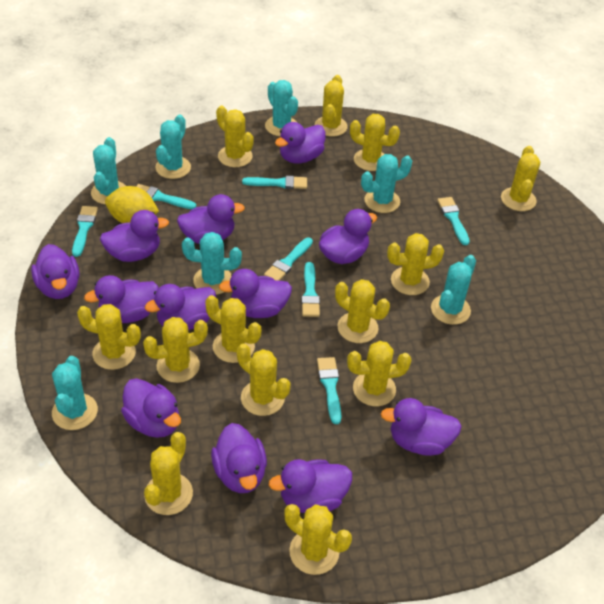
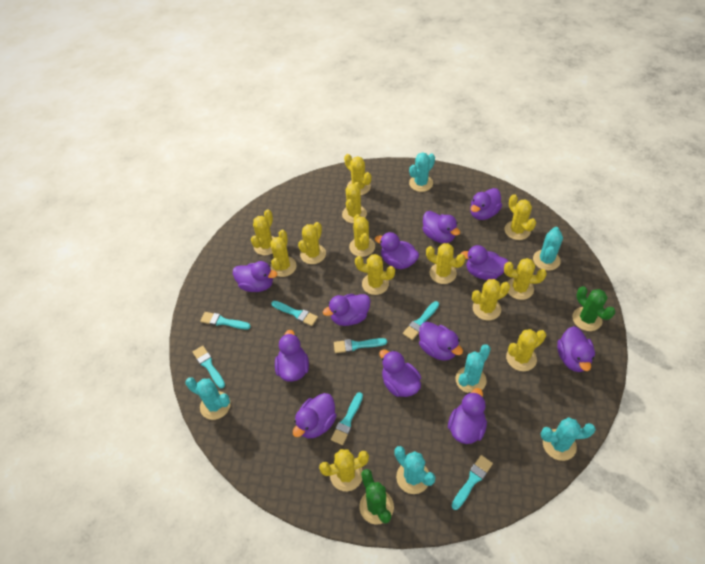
green cactus: none = 0 -> [359,469,394,525] [572,286,615,331] = 2
turquoise cactus: [52,356,98,430] [91,137,126,205] [156,115,191,179] [182,232,242,295] [265,80,298,136] [361,154,412,213] [431,255,476,325] = 7 -> [185,377,231,420] [394,446,435,494] [409,152,435,192] [455,344,491,393] [533,227,563,271] [541,417,596,461] = 6
yellow lemon: [105,186,159,223] = 1 -> none = 0

